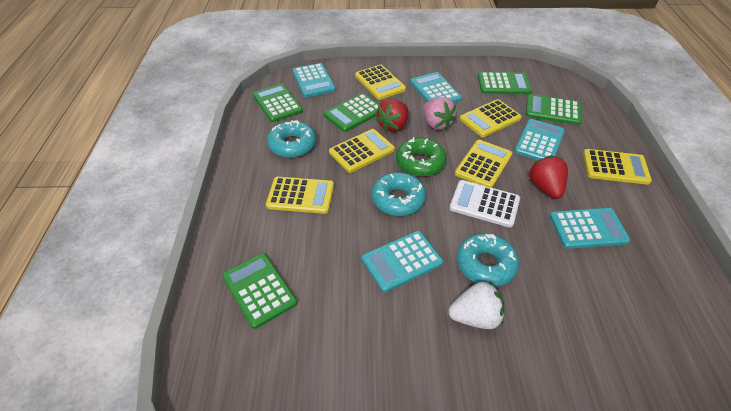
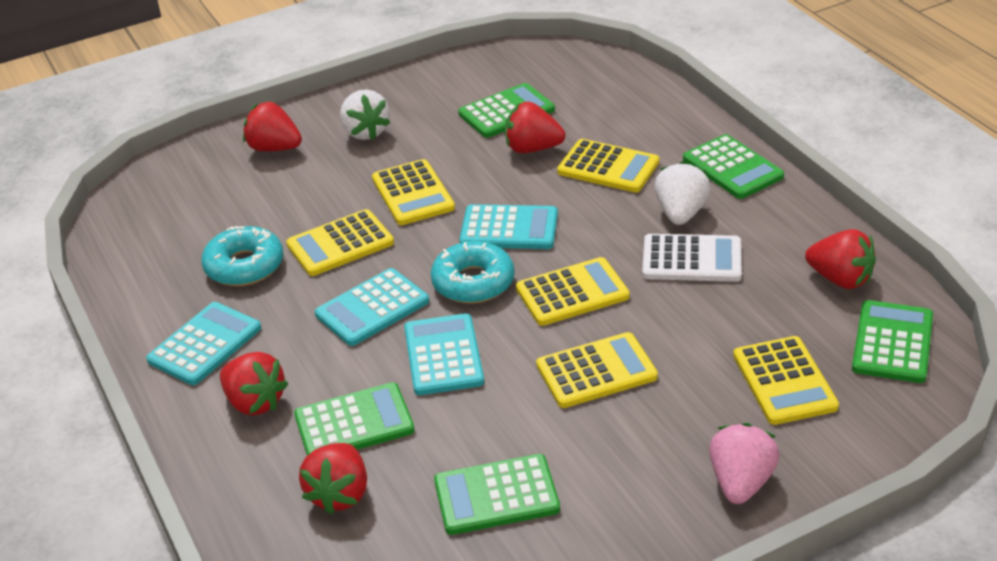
green donut: [396,137,447,177] = 1 -> none = 0
red strawberry: [376,99,408,132] [528,155,568,199] = 2 -> [220,352,288,416] [243,102,302,152] [299,443,367,514] [505,102,565,153] [805,229,876,289] = 5
turquoise calculator: [292,63,336,97] [362,231,443,292] [410,72,462,103] [514,119,565,160] [550,208,630,249] = 5 -> [146,302,261,385] [315,268,429,346] [404,313,484,395] [459,204,558,249] = 4
turquoise donut: [267,120,316,158] [372,172,426,216] [457,233,519,287] = 3 -> [201,226,284,286] [431,241,515,304] = 2
white strawberry: [449,281,504,329] = 1 -> [340,89,390,140] [654,161,711,225] = 2

